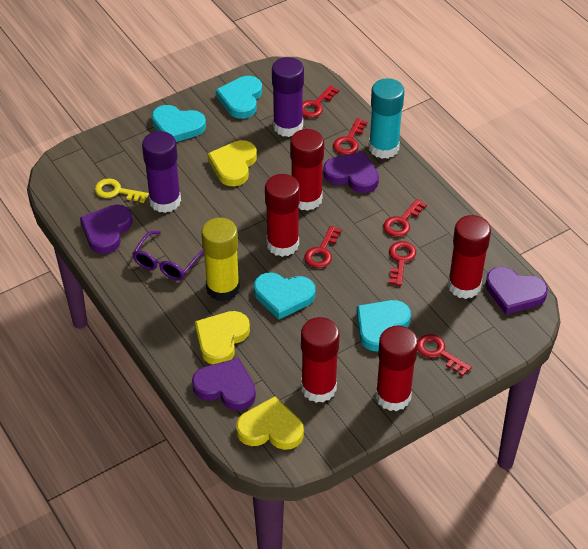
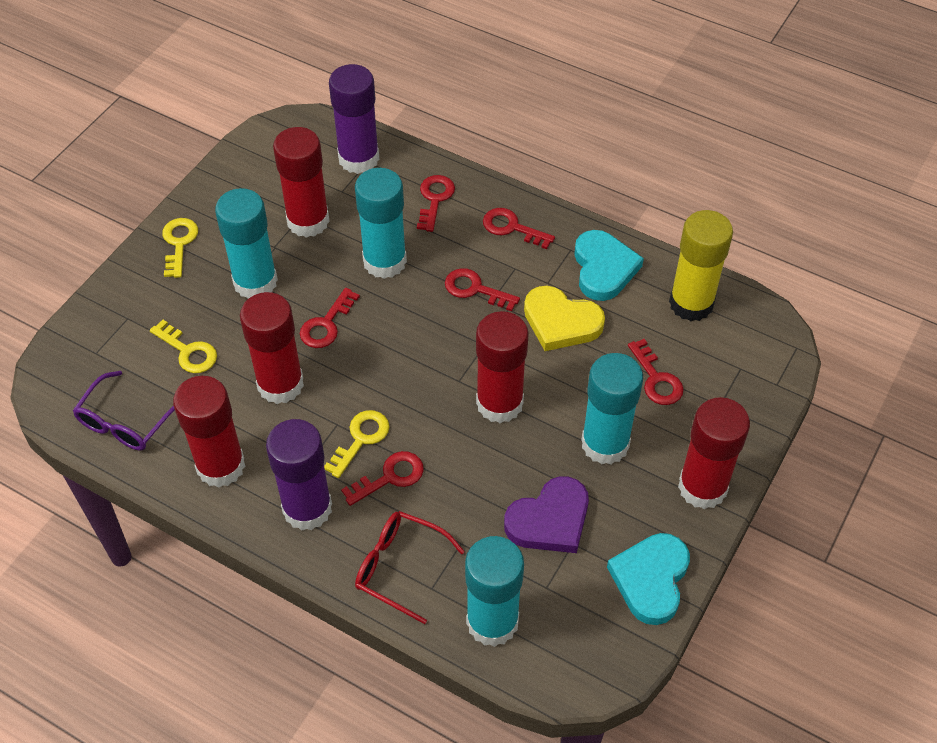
purple heart: [80,204,133,254] [192,358,256,411] [323,151,379,193] [485,267,548,314] = 4 -> [504,476,589,553] = 1
red glasses: none = 0 -> [355,511,465,624] = 1
turquoise glue stick: [369,78,404,159] = 1 -> [215,188,278,299] [355,168,407,279] [465,536,524,647] [581,353,643,465] = 4
turquoise heart: [152,105,206,142] [216,76,262,119] [254,273,315,319] [357,300,411,351] = 4 -> [574,230,644,301] [607,533,690,625] = 2
yellow heart: [195,311,250,364] [207,140,257,186] [236,396,304,450] = 3 -> [524,286,605,351] = 1
yellow key: [95,178,149,203] = 1 -> [150,320,217,373] [162,218,198,278] [324,410,390,478] = 3

